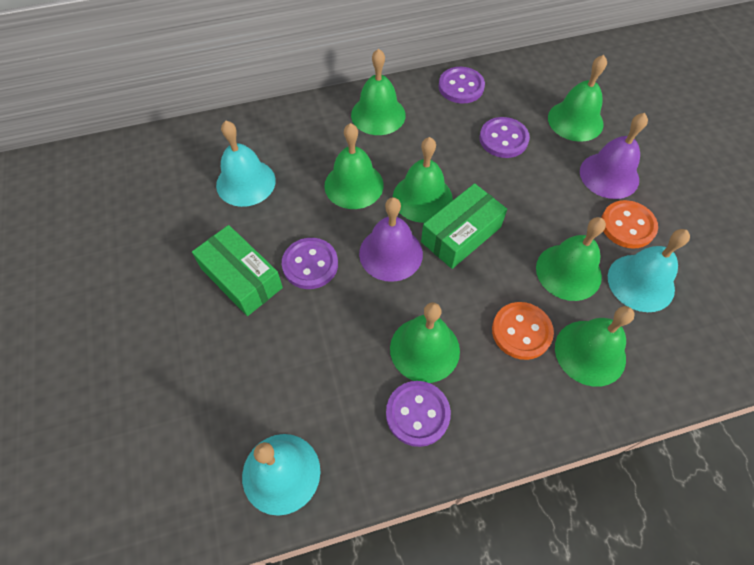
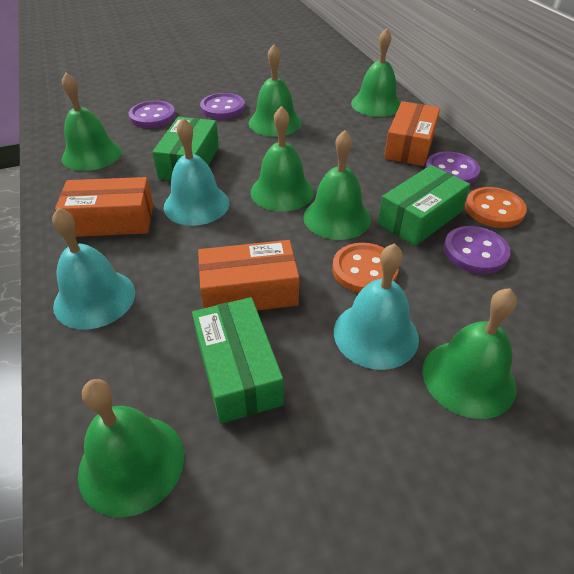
green box: [192,225,283,316] [421,183,507,269] = 2 -> [152,117,219,180] [192,297,284,424] [378,165,470,246] = 3
orange box: none = 0 -> [55,177,153,237] [198,240,299,310] [384,101,440,166] = 3
purple bell: [359,197,423,282] [580,113,648,199] = 2 -> none = 0

